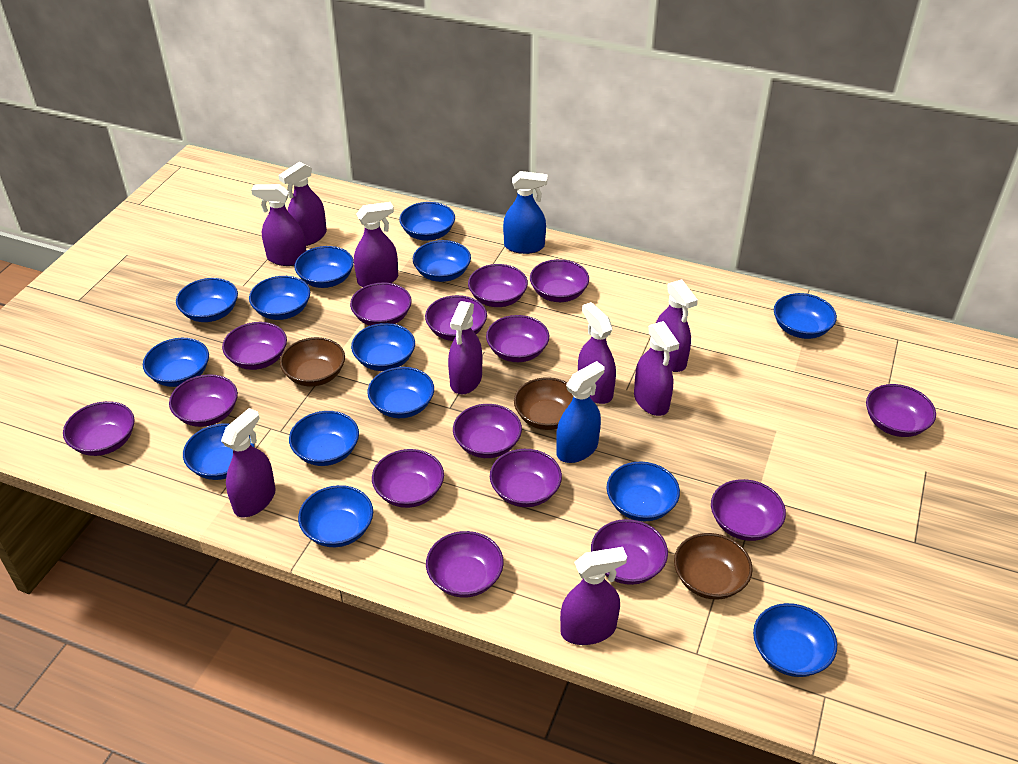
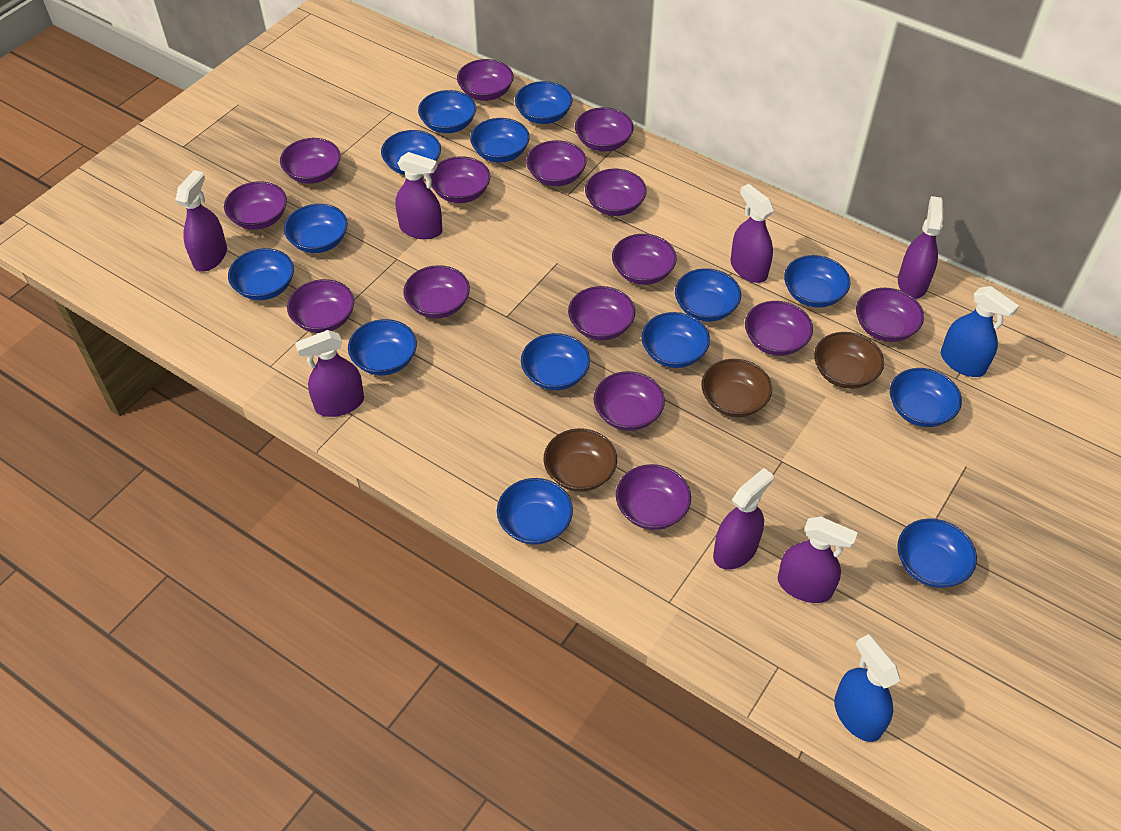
purple spray bottle: [221,408,276,517] [251,184,306,266] [278,162,327,246] [354,202,398,287] [448,301,482,395] [560,547,627,645] [578,302,616,404] [634,321,679,416] [656,279,698,372] = 9 -> [176,170,227,272] [295,330,364,417] [395,152,442,239] [713,468,774,570] [731,184,774,283] [778,517,858,603] [898,196,943,299] = 7

